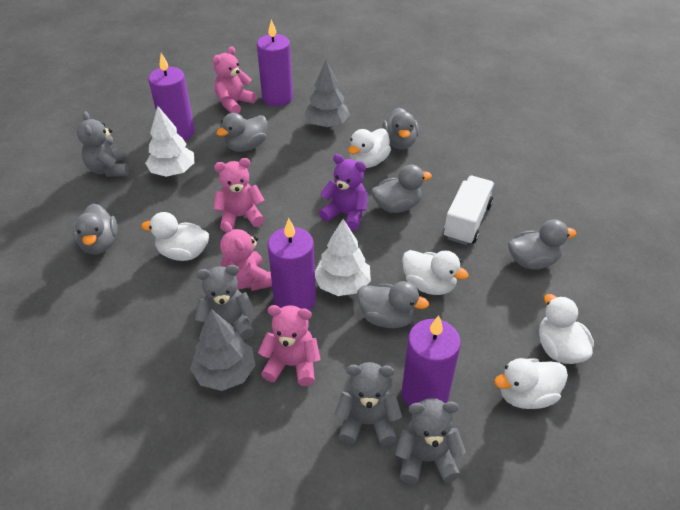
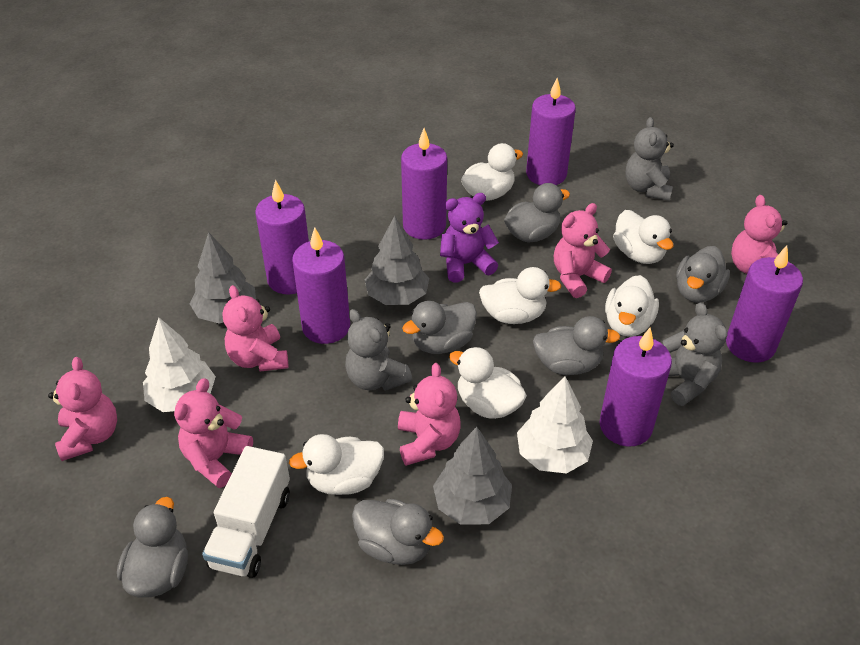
grey teddy bear: [77,111,128,177] [195,265,255,340] [335,362,402,445] [395,398,466,484] = 4 -> [345,309,412,391] [625,117,674,201] [663,302,728,406] = 3
grey tree: [190,309,256,391] [305,60,350,127] = 2 -> [190,232,256,323] [365,216,429,305] [433,427,512,525] = 3
pink teddy bear: [213,46,257,114] [213,158,265,232] [220,221,272,291] [258,305,320,386] = 4 -> [48,357,117,461] [174,378,253,488] [223,285,288,372] [398,363,461,466] [554,203,612,298] [731,195,787,274] = 6
purple candle: [148,53,195,141] [257,19,293,106] [268,218,316,311] [402,315,461,406] = 4 -> [255,179,309,294] [292,227,350,344] [401,128,447,240] [526,78,576,185] [600,327,672,447] [726,246,803,363] = 6
white duck: [141,212,209,261] [348,129,391,168] [402,250,469,295] [494,358,568,409] [539,294,594,364] = 5 -> [289,434,384,495] [449,347,527,419] [461,143,523,201] [479,267,562,324] [605,275,659,337] [613,210,673,264] = 6

